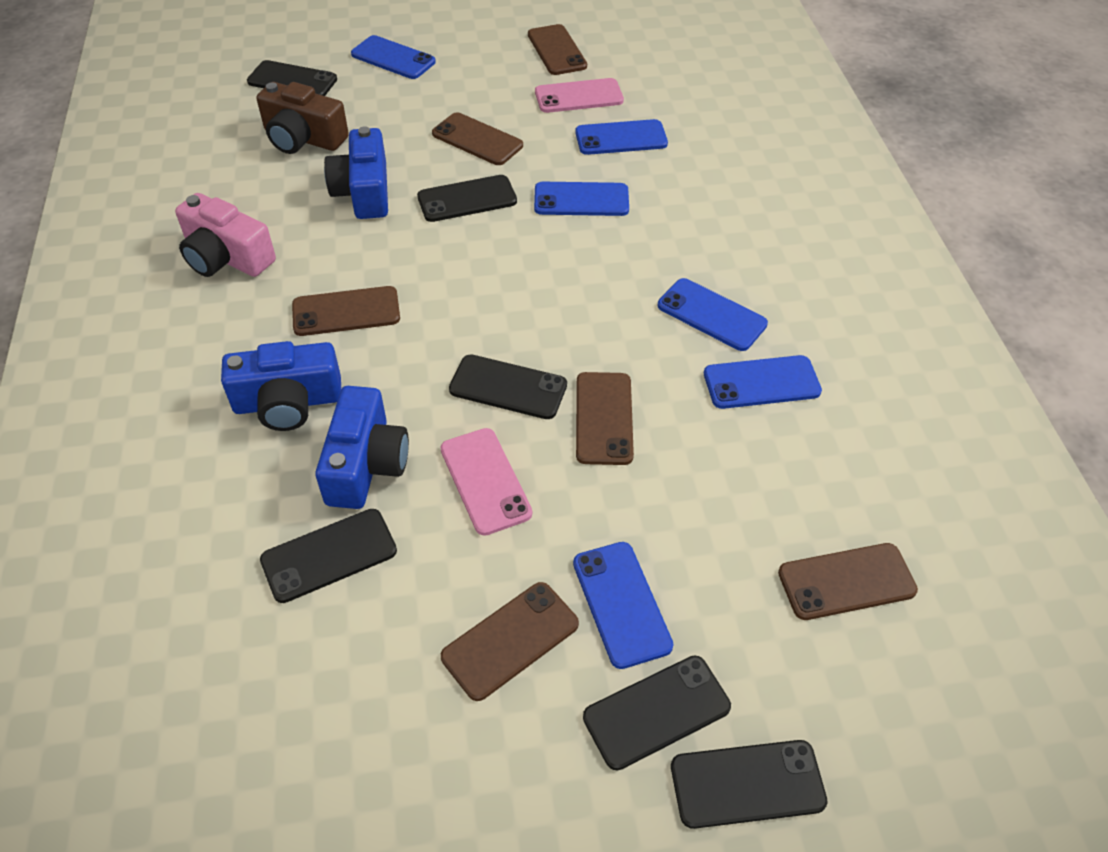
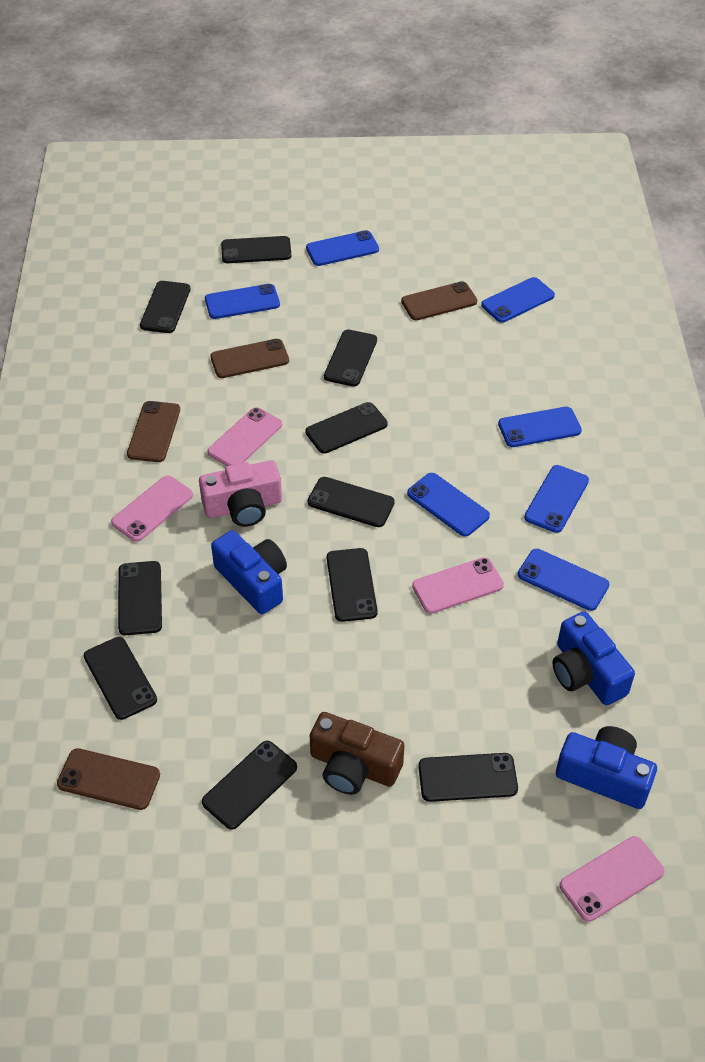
black phone: [247,60,337,96] [260,509,397,603] [417,175,517,222] [449,354,567,419] [583,656,731,770] [671,740,828,829] = 6 -> [84,637,157,720] [118,561,162,635] [140,281,191,333] [202,741,297,829] [221,236,291,263] [305,402,388,454] [308,477,395,527] [324,330,377,387] [327,548,378,622] [418,753,518,802] = 10
blue phone: [351,35,436,79] [534,182,629,216] [573,542,674,669] [575,119,668,155] [658,278,768,351] [704,355,822,409] = 6 -> [205,284,280,319] [306,230,379,266] [407,473,490,537] [481,277,555,323] [498,407,582,447] [518,549,609,611] [524,465,589,533] = 7
brown phone: [292,286,400,336] [432,112,523,165] [441,582,579,701] [528,24,587,75] [576,372,634,465] [778,543,918,620] = 6 -> [57,748,160,810] [127,401,180,462] [210,339,289,378] [401,281,477,320] = 4
pink phone: [440,428,532,536] [535,78,624,113] = 2 -> [111,476,193,542] [208,407,282,466] [412,557,504,614] [559,836,665,922] = 4

